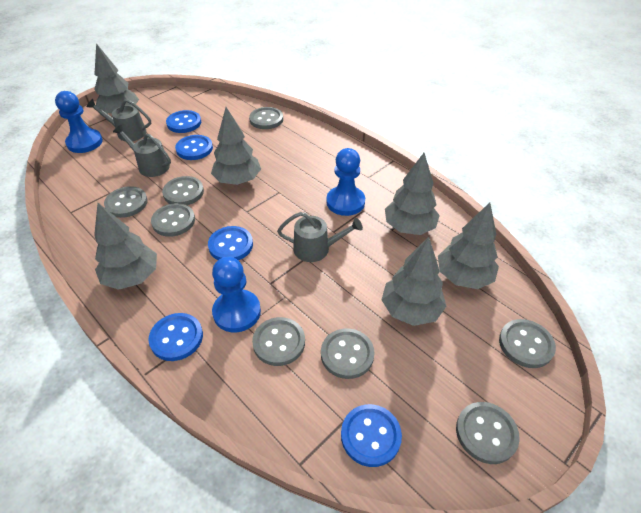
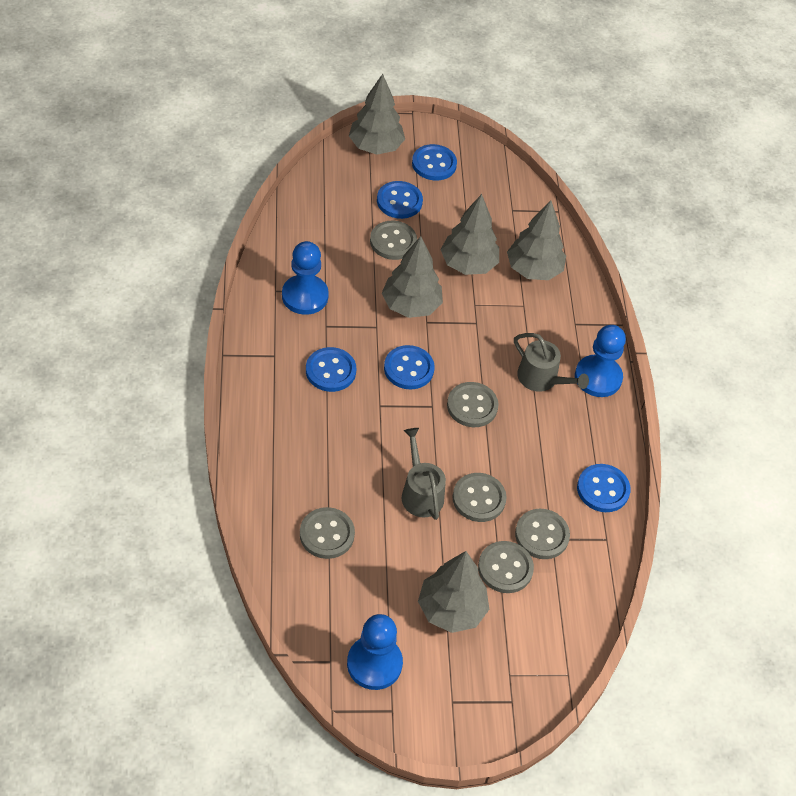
grey button: [104,186,148,218] [151,203,195,237] [162,176,204,205] [249,107,283,129] [252,317,305,366] [321,328,374,379] [456,402,520,464] [499,319,556,368] = 8 -> [300,507,355,559] [370,221,417,260] [447,382,498,427] [453,473,507,522] [478,541,534,593] [515,509,570,559] = 6
grey tree: [94,43,139,113] [94,203,157,290] [211,107,261,185] [381,237,447,326] [385,153,440,235] [438,203,499,289] = 6 -> [349,74,405,155] [382,236,443,318] [418,551,489,633] [441,194,499,275] [507,200,566,280] = 5
grey watering can: [86,99,151,141] [113,125,171,177] [277,212,363,262] = 3 -> [402,428,446,520] [514,333,589,392] = 2

